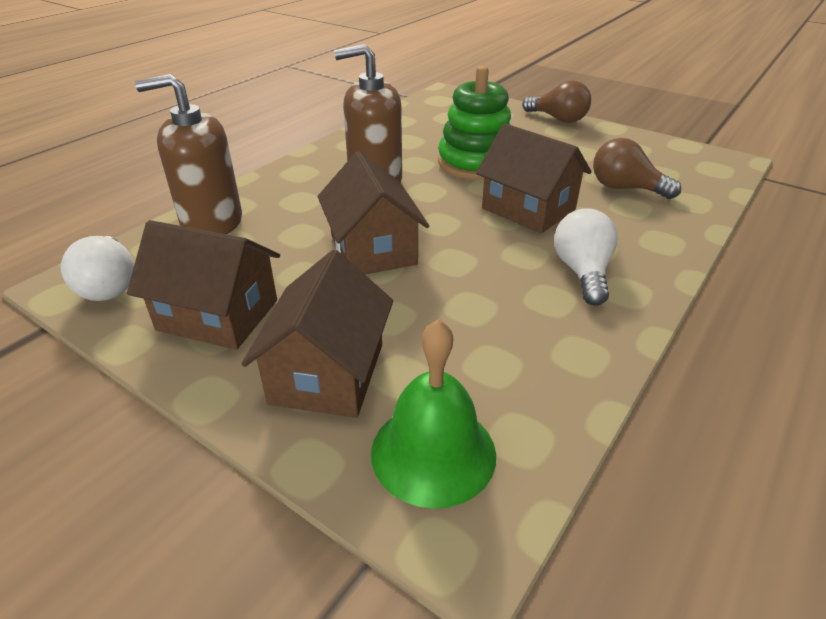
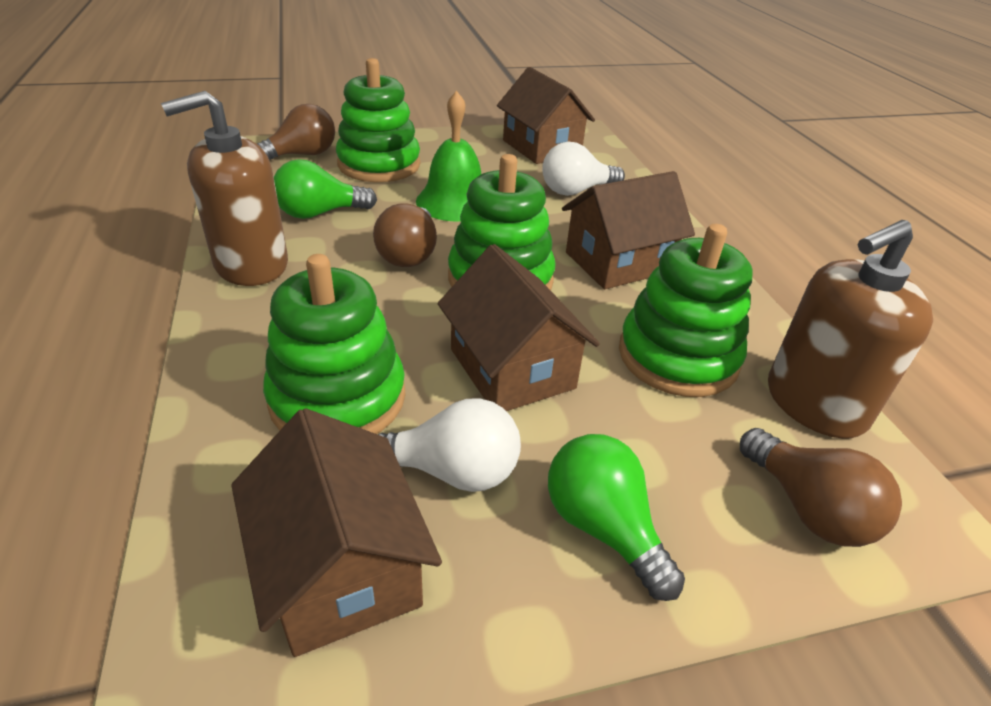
brown light bulb: [522,80,591,123] [593,138,681,199] = 2 -> [257,104,335,160] [373,204,437,267] [740,428,902,547] = 3
green light bulb: none = 0 -> [274,159,377,219] [548,434,685,601] = 2
green stacking toy: [438,66,511,180] = 1 -> [263,254,405,434] [336,58,420,182] [448,154,555,290] [619,224,753,397] = 4

